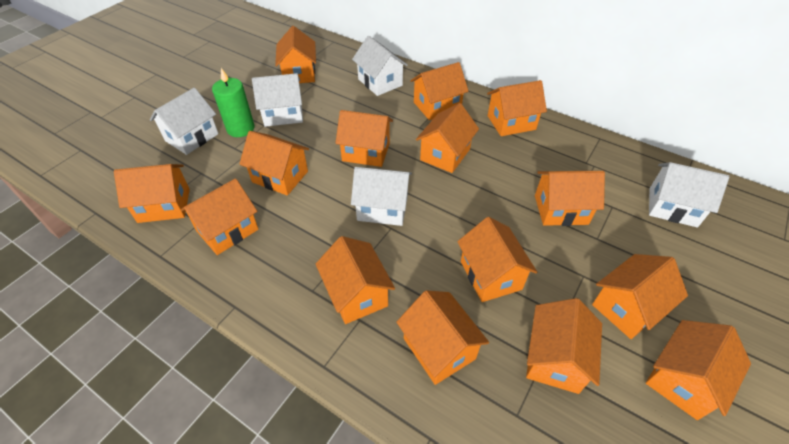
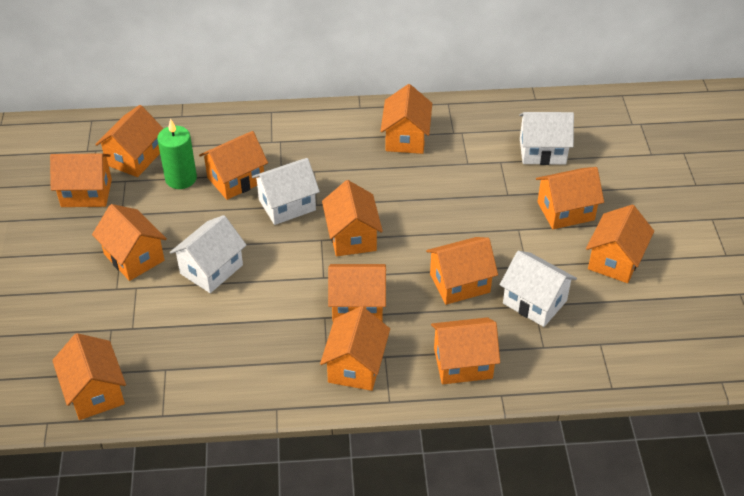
orange house: [114,164,190,223] [180,178,258,255] [239,131,309,196] [275,26,316,83] [316,236,395,324] [335,110,393,167] [396,290,489,385] [410,62,469,120] [416,103,479,173] [457,217,537,302] [487,80,547,136] [526,298,602,394] [535,171,605,226] [592,254,688,339] [646,320,751,420] = 15 -> [50,153,112,207] [52,333,126,420] [92,204,167,281] [95,105,163,177] [199,131,268,200] [320,306,390,391] [322,180,383,256] [328,264,386,321] [380,84,432,154] [426,237,498,305] [431,317,500,384] [536,167,604,229] [586,205,654,283] = 13
white house: [150,88,218,155] [252,73,303,127] [351,167,412,226] [352,36,408,96] [649,162,729,227] = 5 -> [170,215,247,293] [252,158,320,225] [500,251,577,327] [519,112,574,165] = 4

